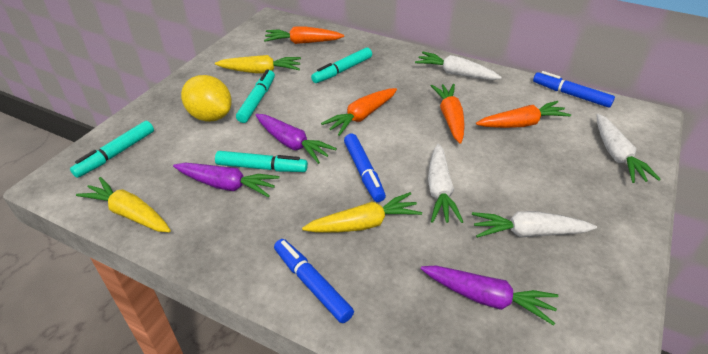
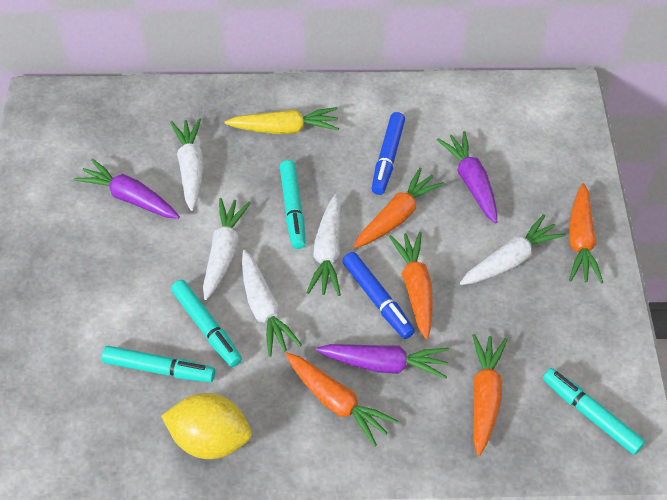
blue marker: [274,239,354,323] [344,133,386,202] [533,71,615,108] = 3 -> [342,252,415,339] [371,112,405,195] = 2
orange carrot: [264,27,344,44] [321,88,397,136] [431,84,465,144] [476,101,571,128] = 4 -> [286,353,398,447] [354,167,444,248] [389,232,433,339] [472,334,508,456] [569,183,603,284] = 5
white carrot: [415,52,502,80] [428,144,463,223] [472,211,597,238] [596,114,661,183] = 4 -> [170,118,204,211] [203,198,251,300] [242,250,302,357] [306,194,341,296] [460,214,566,285] = 5
yellow carrot: [76,177,171,232] [215,55,301,73] [302,192,422,233] = 3 -> [225,107,339,135] = 1

